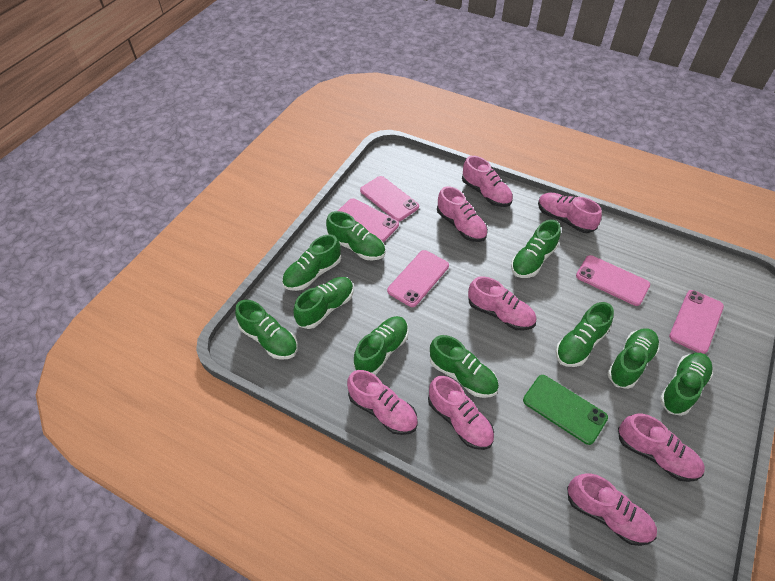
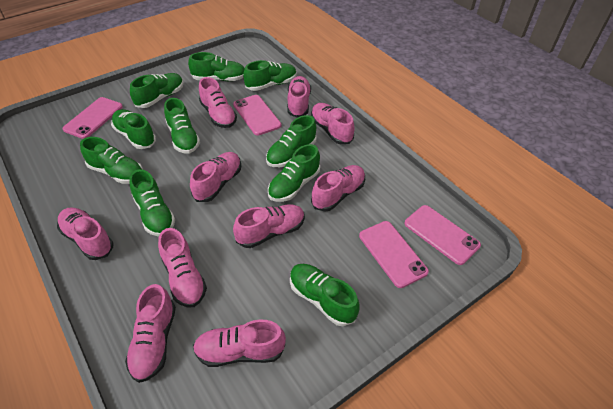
green phone: [523,375,608,445] = 1 -> none = 0
pink phone: [338,198,399,242] [360,176,419,221] [387,250,449,307] [576,255,650,306] [669,290,724,354] = 5 -> [62,97,123,139] [233,95,282,136] [359,221,429,288] [404,205,481,265] = 4
pink shoe: [347,370,418,435] [428,376,494,450] [437,186,488,242] [462,156,513,207] [468,276,536,331] [538,192,602,233] [567,474,657,546] [618,414,705,482] = 8 -> [57,207,113,260] [125,284,176,383] [158,228,207,307] [190,152,241,202] [193,320,286,367] [199,77,237,128] [233,204,305,248] [287,76,311,118] [311,103,355,144] [311,165,365,211] = 10

